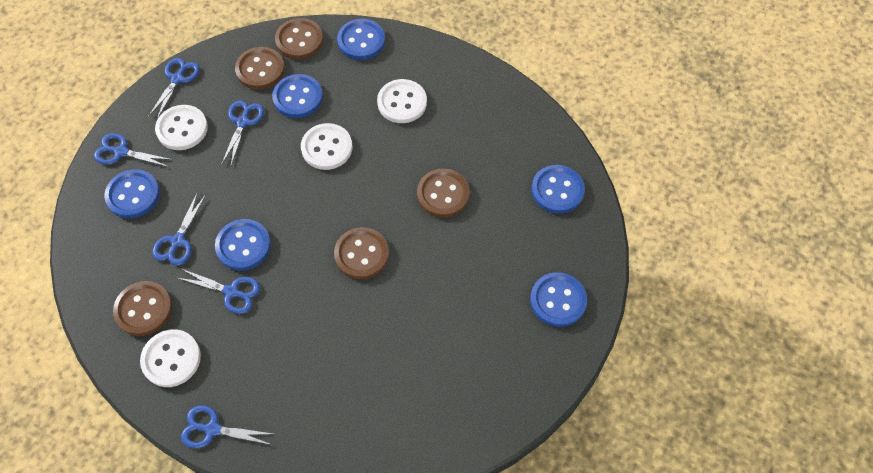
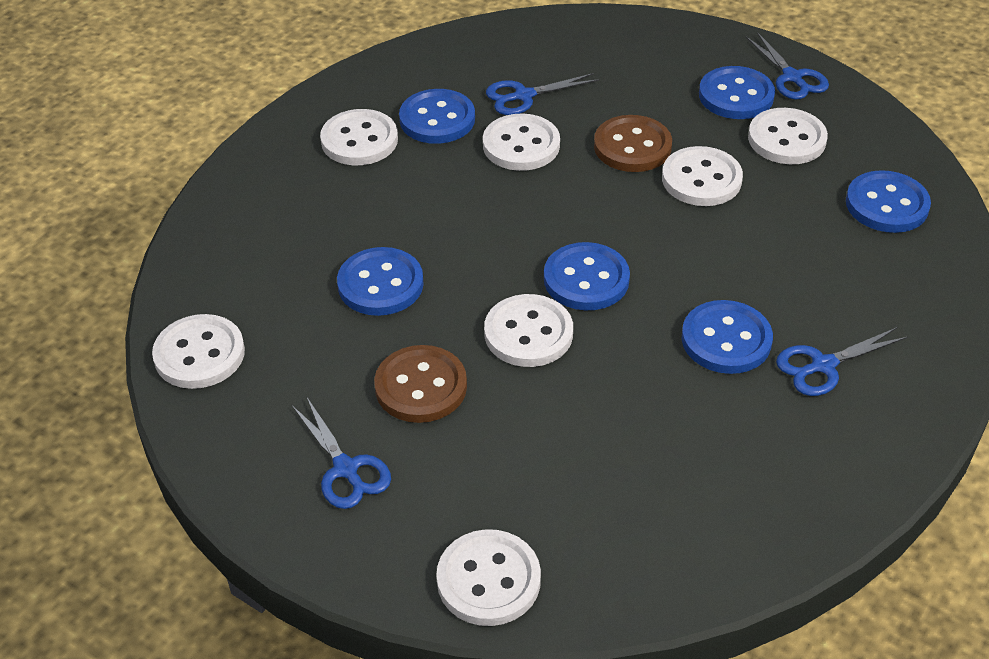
blue scissors: [94,133,173,167] [148,58,200,119] [152,192,206,266] [178,269,260,314] [181,405,272,448] [221,100,264,165] = 6 -> [292,398,391,509] [486,73,599,115] [746,32,829,99] [776,327,908,396] = 4
brown button: [113,281,172,336] [235,47,285,89] [275,18,323,59] [334,227,389,279] [417,169,470,218] = 5 -> [374,345,467,423] [594,115,672,172] = 2
white button: [140,329,201,387] [155,105,208,150] [301,123,352,170] [377,79,427,123] = 4 -> [152,314,245,389] [320,109,398,165] [436,529,541,626] [483,114,560,171] [484,294,573,367] [662,146,743,206] [748,108,828,164] = 7

